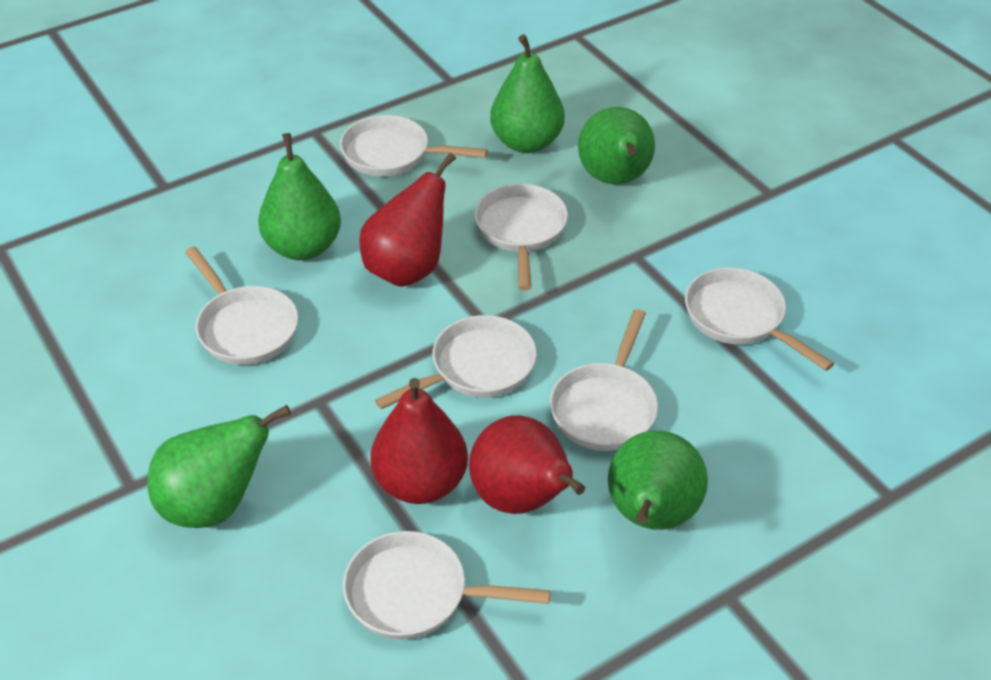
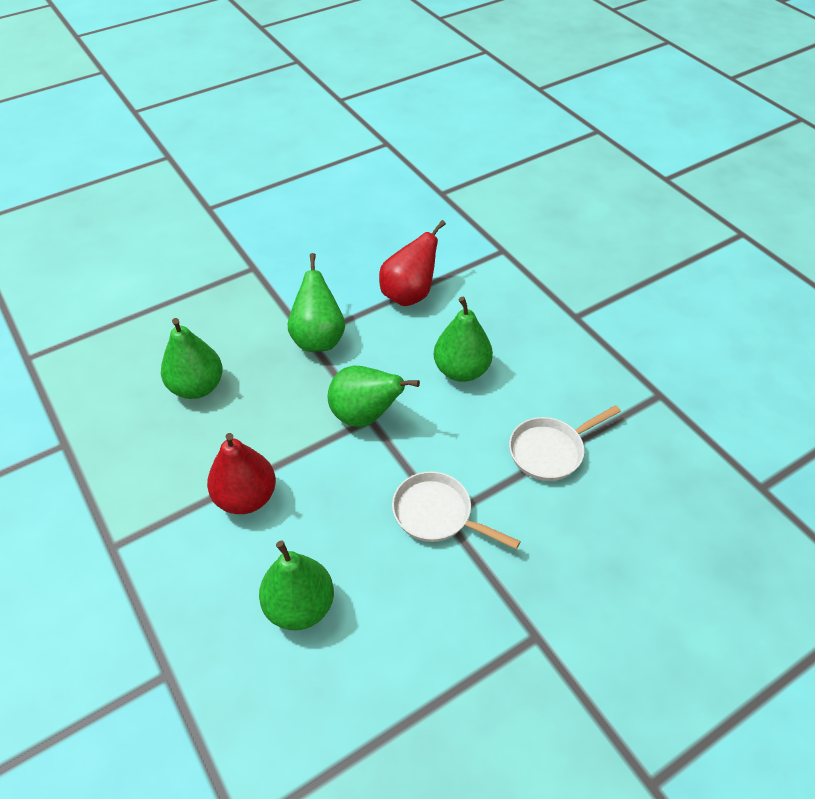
red pear: [359,153,456,287] [370,378,468,504] [469,415,585,514] = 3 -> [207,433,276,514] [379,220,446,306] = 2
white pan: [185,246,298,365] [340,115,488,176] [343,531,551,639] [375,315,537,409] [474,184,568,291] [550,309,658,451] [685,267,834,371] = 7 -> [392,471,521,549] [509,405,621,481] = 2

